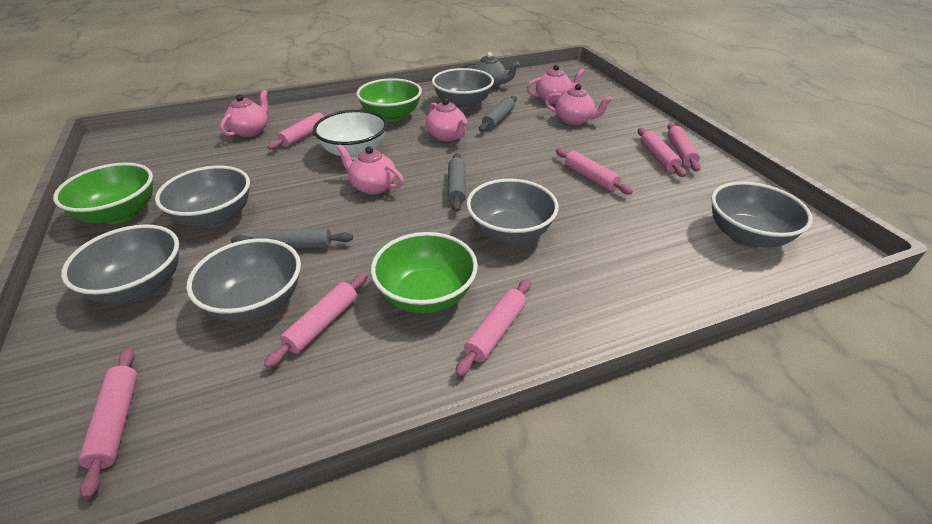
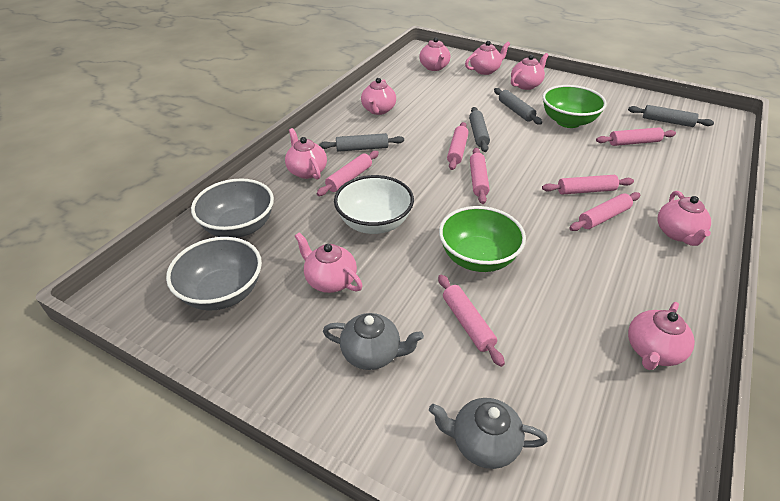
green bowl: [53,163,153,224] [356,78,422,122] [371,232,478,314] = 3 -> [439,206,526,272] [543,85,607,128] = 2
grey bowl: [61,224,179,304] [155,166,250,228] [186,238,301,322] [432,68,494,110] [466,179,559,244] [711,181,813,248] = 6 -> [166,237,262,311] [191,178,274,238] = 2
grey rolling pin: [231,228,353,249] [448,153,466,212] [479,96,517,132] = 3 -> [319,133,404,152] [469,107,490,152] [494,88,542,124] [628,105,714,127] = 4
grey teapot: [463,52,520,89] = 1 -> [323,313,424,370] [429,398,547,469] = 2
pink teapot: [220,90,268,137] [337,144,404,195] [426,98,467,141] [527,65,585,104] [545,84,612,125] = 5 -> [285,128,327,180] [295,232,363,293] [361,78,396,115] [419,37,451,71] [465,41,510,75] [511,53,549,90] [628,302,695,370] [658,191,711,246] = 8

